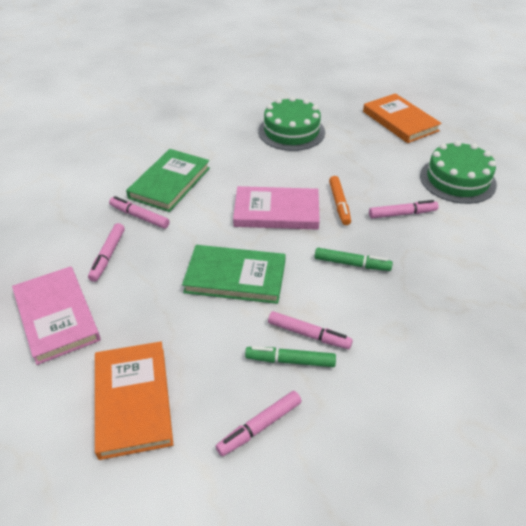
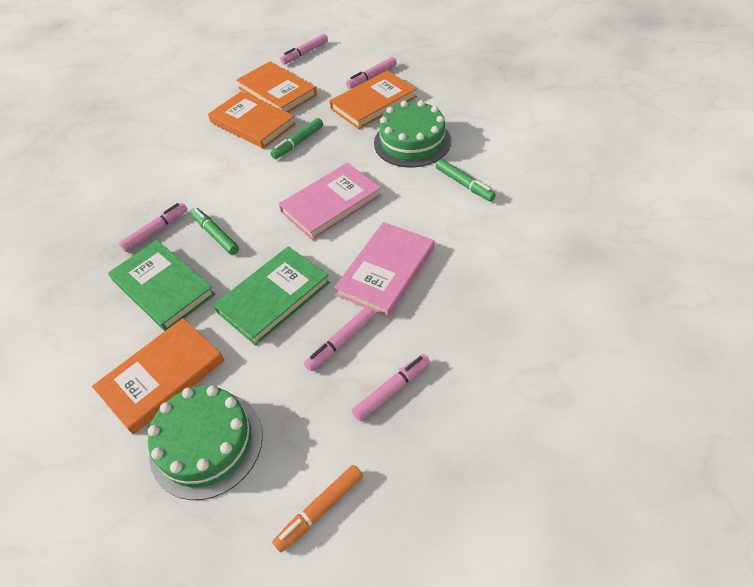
green marker: [245,346,336,367] [315,248,393,271] = 2 -> [191,208,239,255] [270,118,323,159] [436,159,496,201] = 3
orange book: [95,342,173,460] [363,93,442,143] = 2 -> [92,318,224,434] [208,91,296,149] [236,61,317,113] [330,70,417,129] = 4

